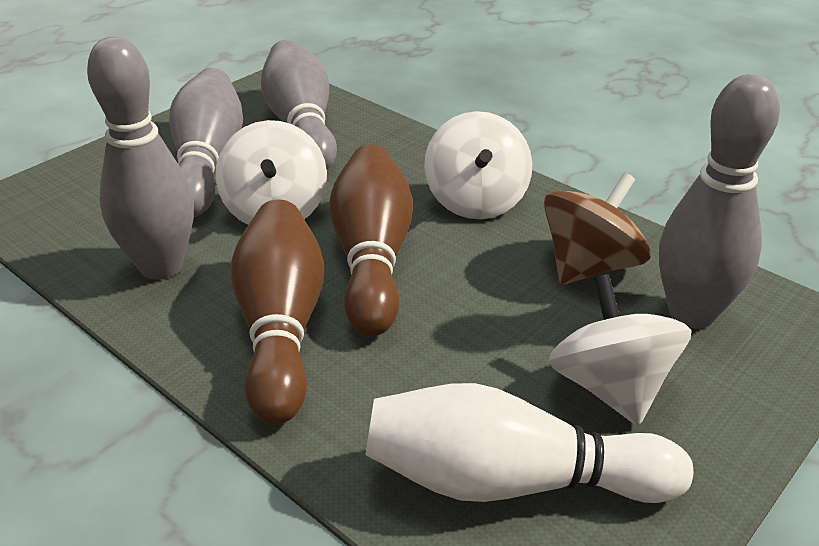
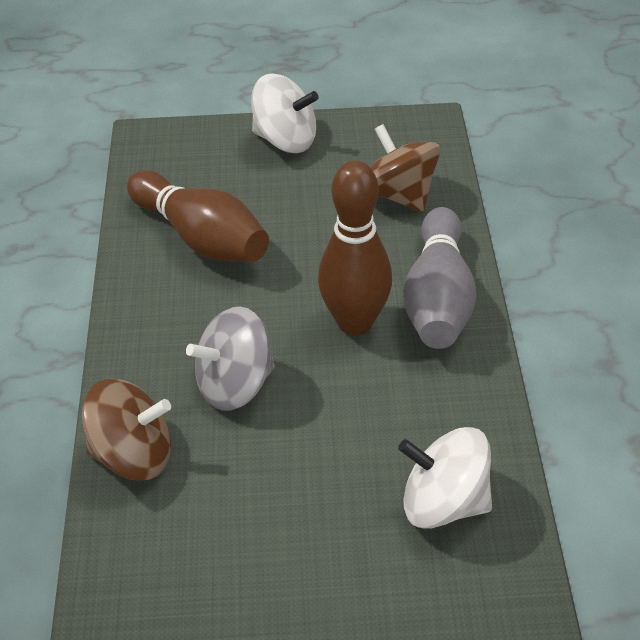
brown spinning top: [544,173,651,285] = 1 -> [82,379,171,481] [370,124,441,212] = 2
grey bowling pin: [87,37,194,280] [169,68,243,217] [261,40,337,169] [659,74,780,329] = 4 -> [403,207,477,349] = 1
grey spinning top: none = 0 -> [186,307,275,411] = 1
white bowling pin: [365,383,693,503] = 1 -> none = 0
white spinning top: [216,120,327,225] [424,111,532,219] [549,274,692,426] = 3 -> [251,74,319,153] [398,427,492,529] = 2

